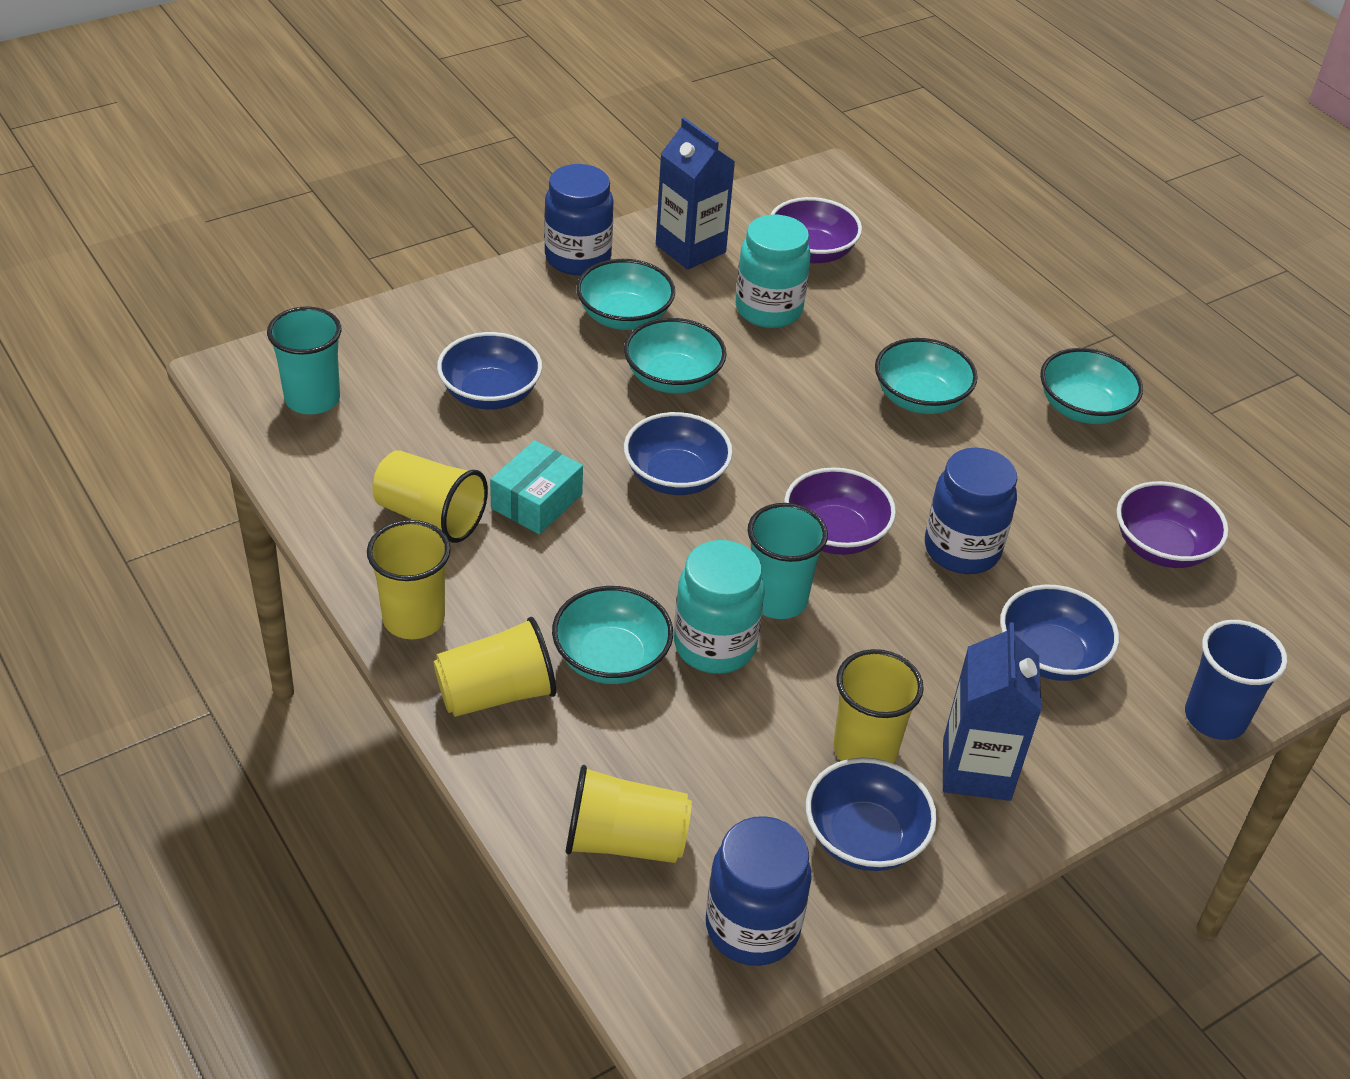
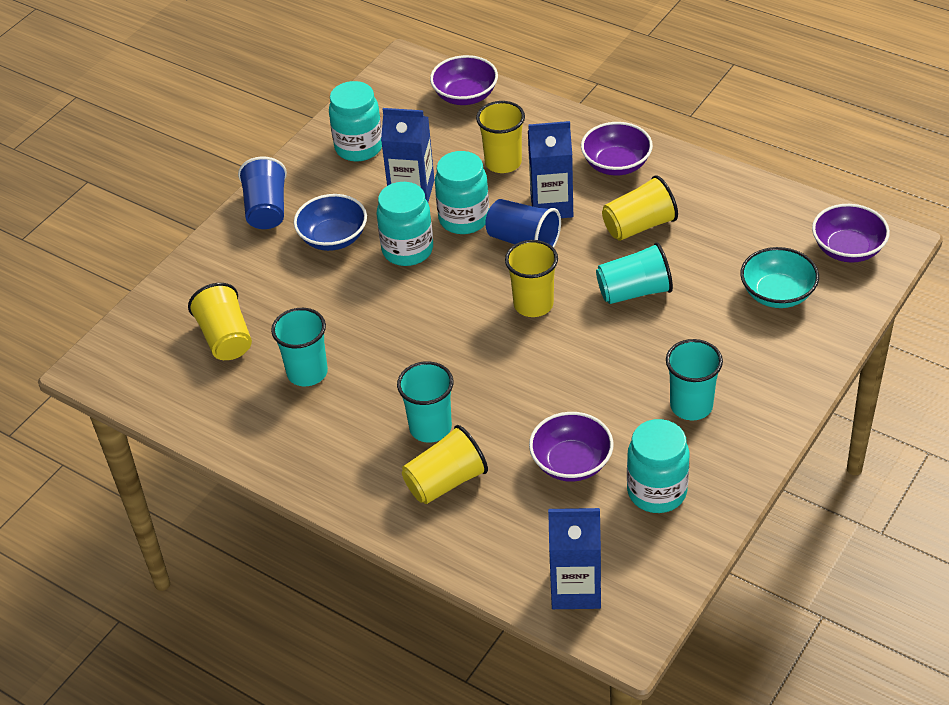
blue bowl: [437,332,542,409] [624,412,733,495] [806,757,937,871] [1000,584,1119,681] = 4 -> [294,194,367,251] = 1
blue carton: [656,118,735,270] [943,622,1041,801] = 2 -> [381,108,434,202] [528,121,573,218] [548,508,601,609] = 3
blue cup: [1185,620,1288,740] = 1 -> [238,156,287,229] [485,199,561,248] = 2
blue jar: [544,164,614,275] [706,816,812,966] [925,448,1017,574] = 3 -> none = 0
purple bowl: [770,197,862,263] [784,467,896,555] [1117,481,1229,568] = 3 -> [430,55,498,105] [529,412,613,482] [581,122,653,176] [812,204,890,263] = 4
turquoise bowl: [552,586,673,684] [576,259,675,330] [624,318,727,393] [875,338,978,414] [1040,348,1143,424] = 5 -> [740,247,819,308] = 1
turquoise box: [490,440,583,534] = 1 -> none = 0
turquoise cup: [267,306,341,414] [747,503,828,619] = 2 -> [271,308,328,386] [397,361,453,443] [596,242,673,304] [666,339,723,420] = 4
turquoise jar: [674,540,764,674] [736,215,811,328] = 2 -> [329,81,382,162] [377,182,433,266] [435,151,489,234] [627,419,690,513] = 4

